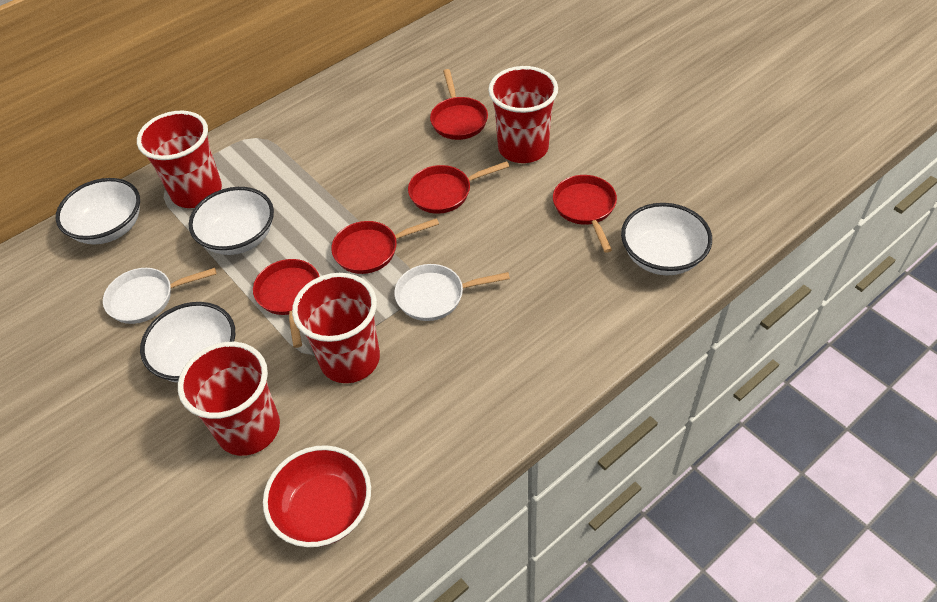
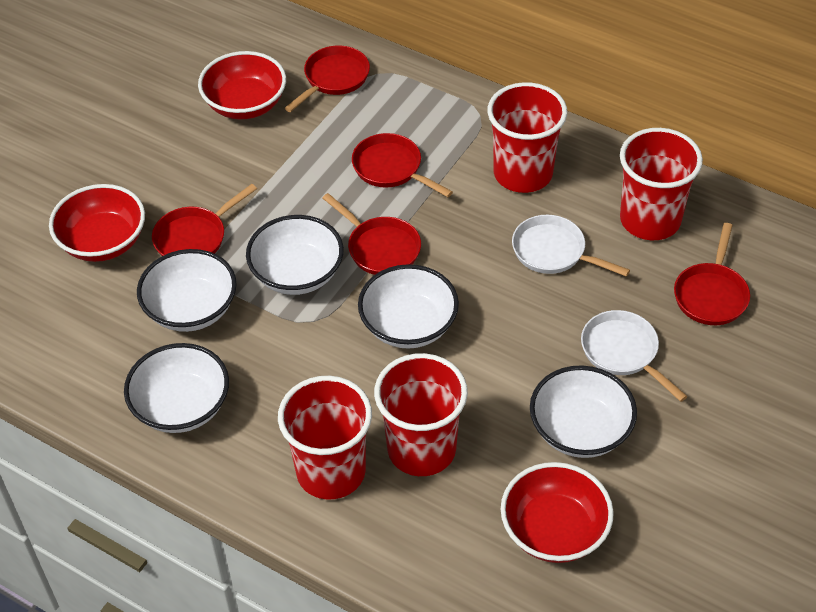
red bowl: [263,445,371,547] = 1 -> [49,184,145,262] [198,51,286,119] [501,462,614,563] = 3
white bowl: [56,178,140,244] [140,302,235,383] [189,187,274,255] [621,203,712,276] = 4 -> [124,343,229,433] [137,249,237,332] [246,215,344,295] [358,264,459,349] [530,365,637,458] = 5

